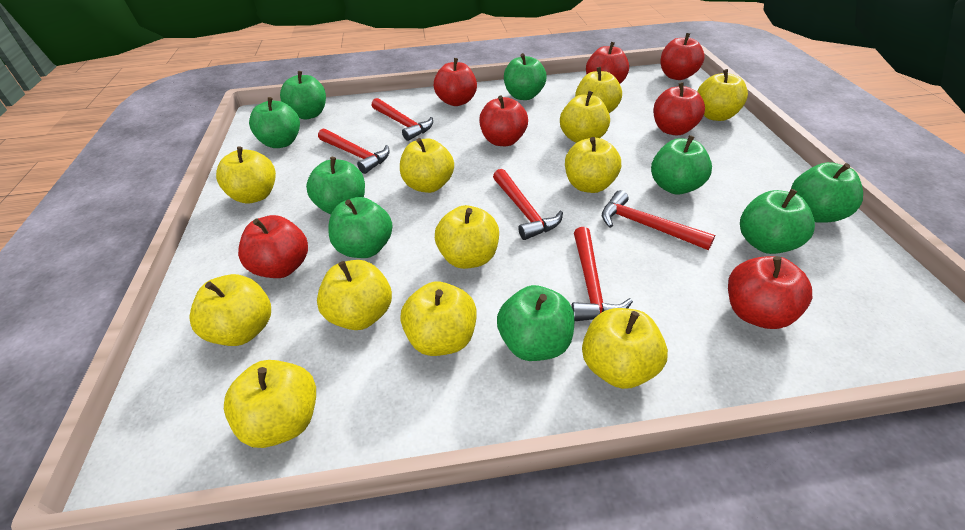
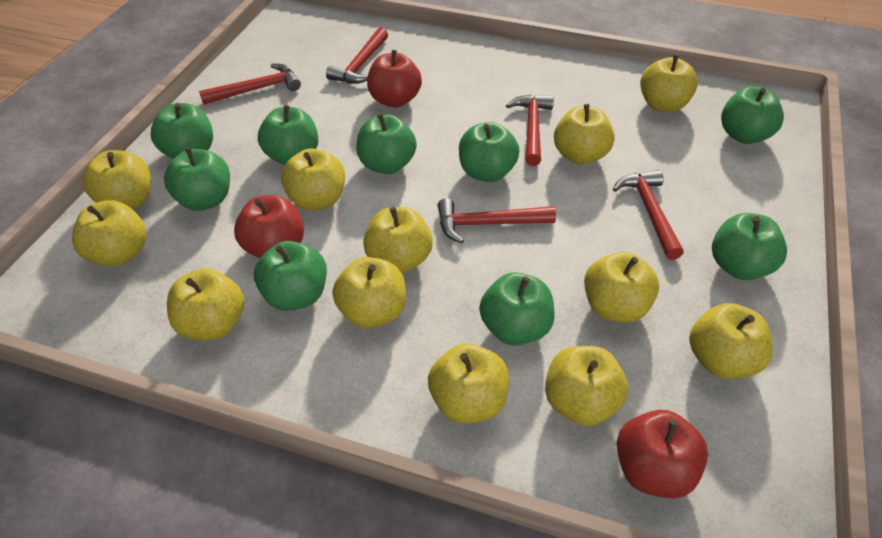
red apple: [238,215,308,278] [434,58,477,106] [479,95,528,146] [586,42,629,84] [653,82,705,135] [660,33,705,80] [728,256,812,329] = 7 -> [234,195,304,258] [367,50,422,108] [617,410,708,498] = 3

